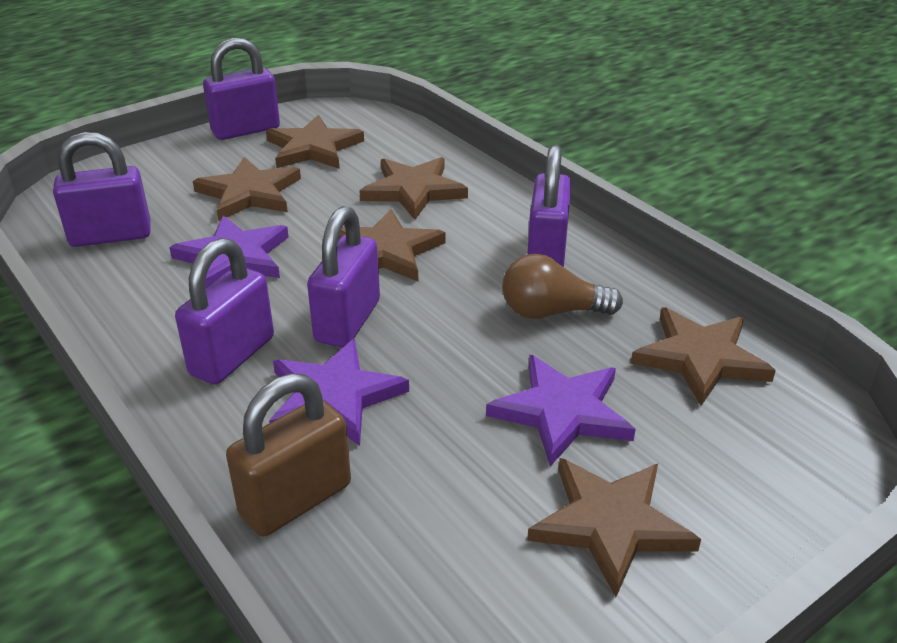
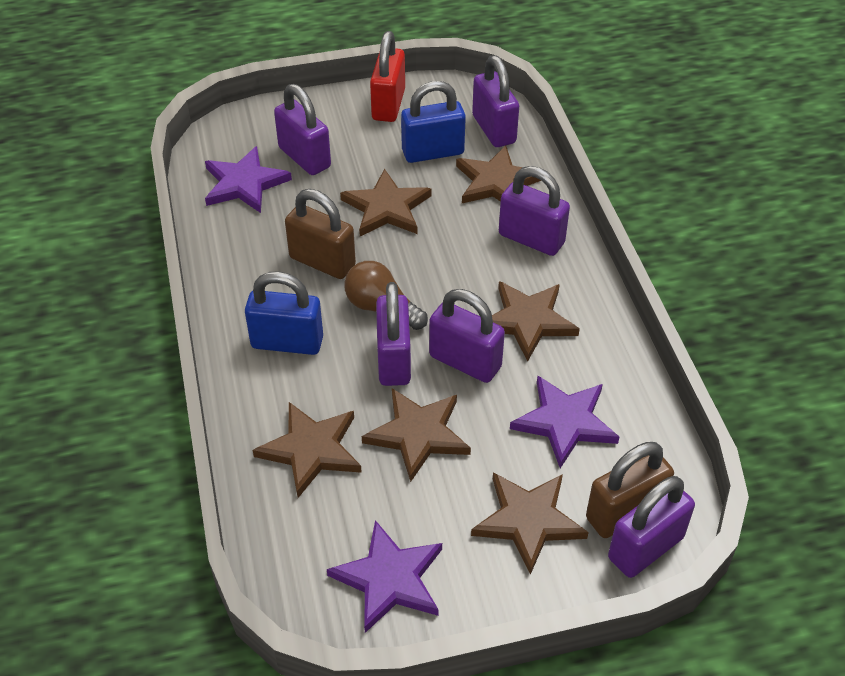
blue padlock: none = 0 -> [245,271,323,355] [401,81,466,163] = 2
brown padlock: [226,373,351,537] = 1 -> [285,189,356,279] [586,442,674,538] = 2
purple padlock: [53,132,151,247] [175,238,274,384] [203,38,280,140] [307,206,380,348] [527,145,571,267] = 5 -> [274,84,331,175] [376,282,411,386] [429,289,505,383] [472,55,519,147] [499,166,570,256] [608,476,695,578] = 6
red padlock: none = 0 -> [370,31,405,122] = 1

